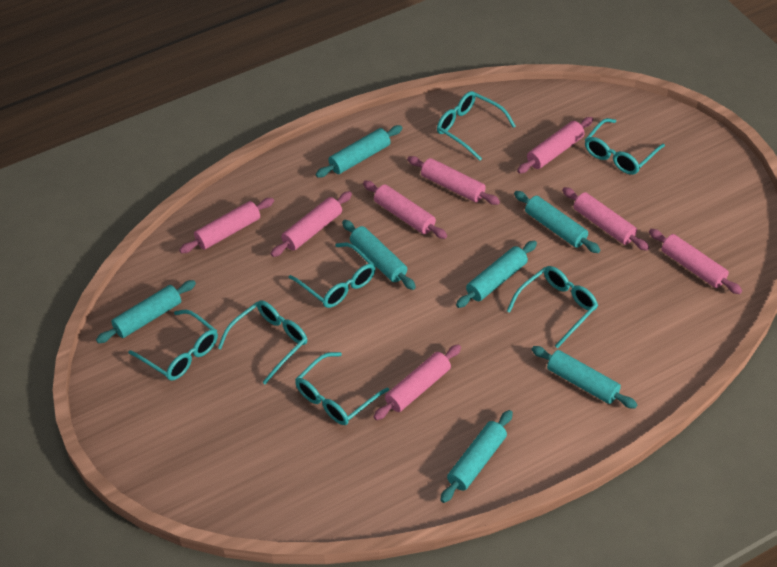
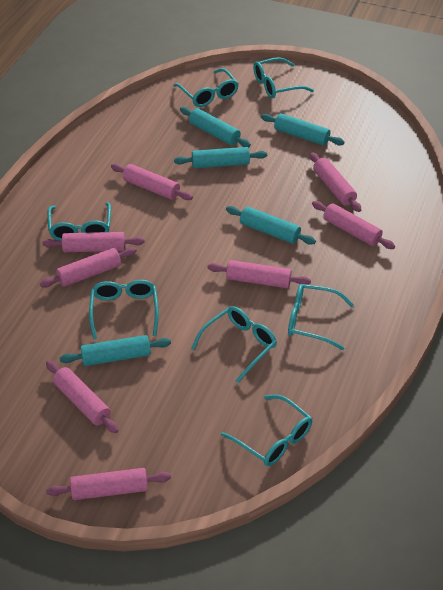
turquoise rolling pin: [96,280,196,343] [316,125,403,178] [342,220,416,290] [440,410,513,503] [456,241,537,308] [514,191,600,253] [531,346,637,409] = 7 -> [60,335,171,366] [174,147,267,168] [180,107,251,147] [226,206,316,245] [261,113,345,146] = 5

